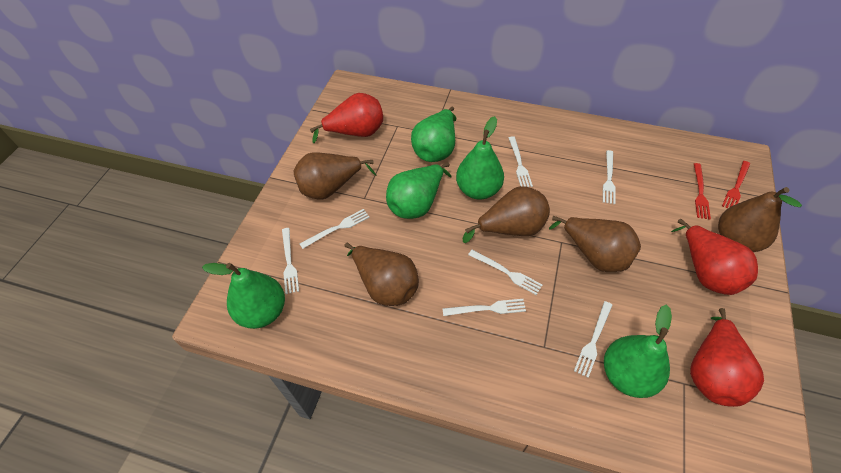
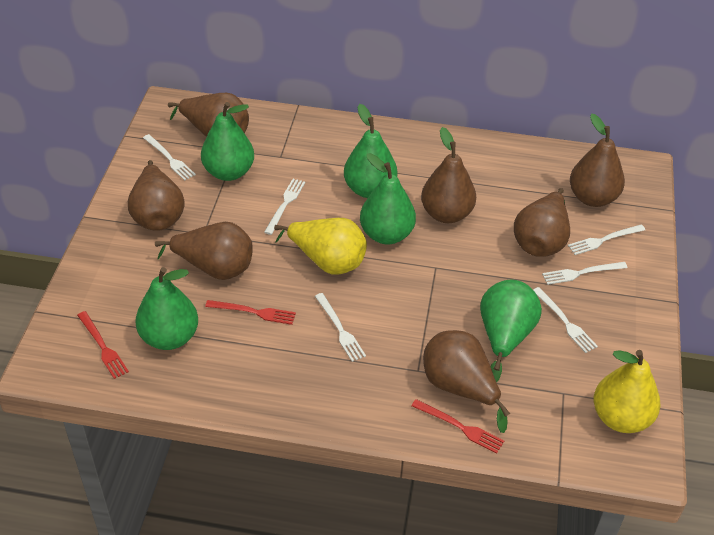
brown pear: [294,152,376,199] [345,243,419,306] [463,186,550,243] [549,216,641,272] [718,187,802,252] = 5 -> [128,160,185,231] [155,222,253,280] [168,93,249,137] [421,127,476,223] [423,330,510,433] [514,188,570,257] [570,114,625,207] = 7
red fork: [694,163,711,220] [722,161,750,208] = 2 -> [77,311,129,379] [205,300,296,325] [411,399,504,454] = 3
red pear: [310,93,383,143] [671,219,758,295] [690,308,764,407] = 3 -> none = 0
white fork: [282,228,299,294] [300,209,370,249] [442,299,526,316] [468,250,542,295] [509,136,533,187] [574,301,612,378] [603,150,616,204] = 7 -> [143,134,196,181] [264,179,305,235] [315,293,366,362] [533,287,598,353] [542,262,628,285] [568,224,645,255] = 6
yellow pear: none = 0 -> [274,218,367,275] [594,350,660,433] = 2

